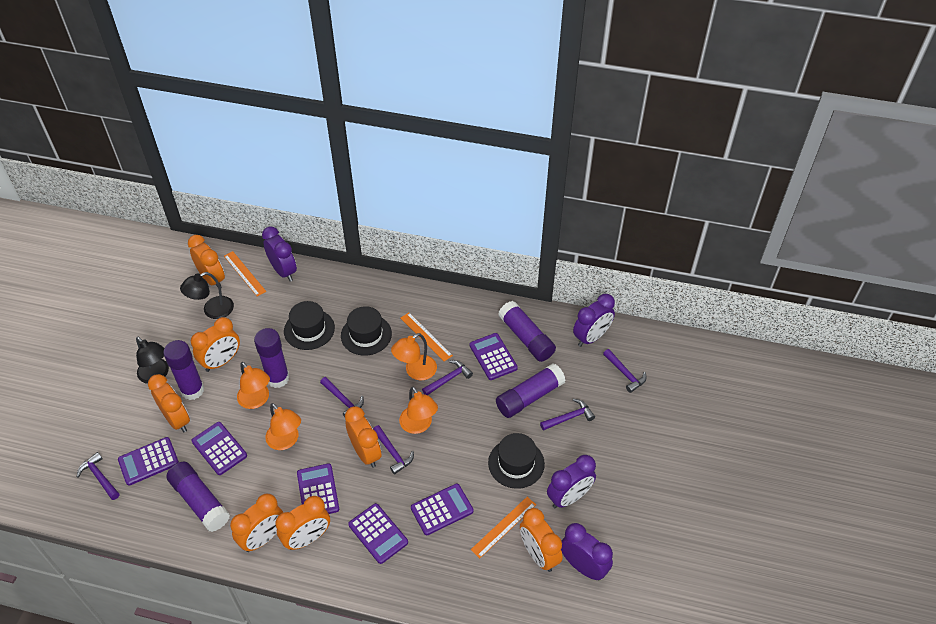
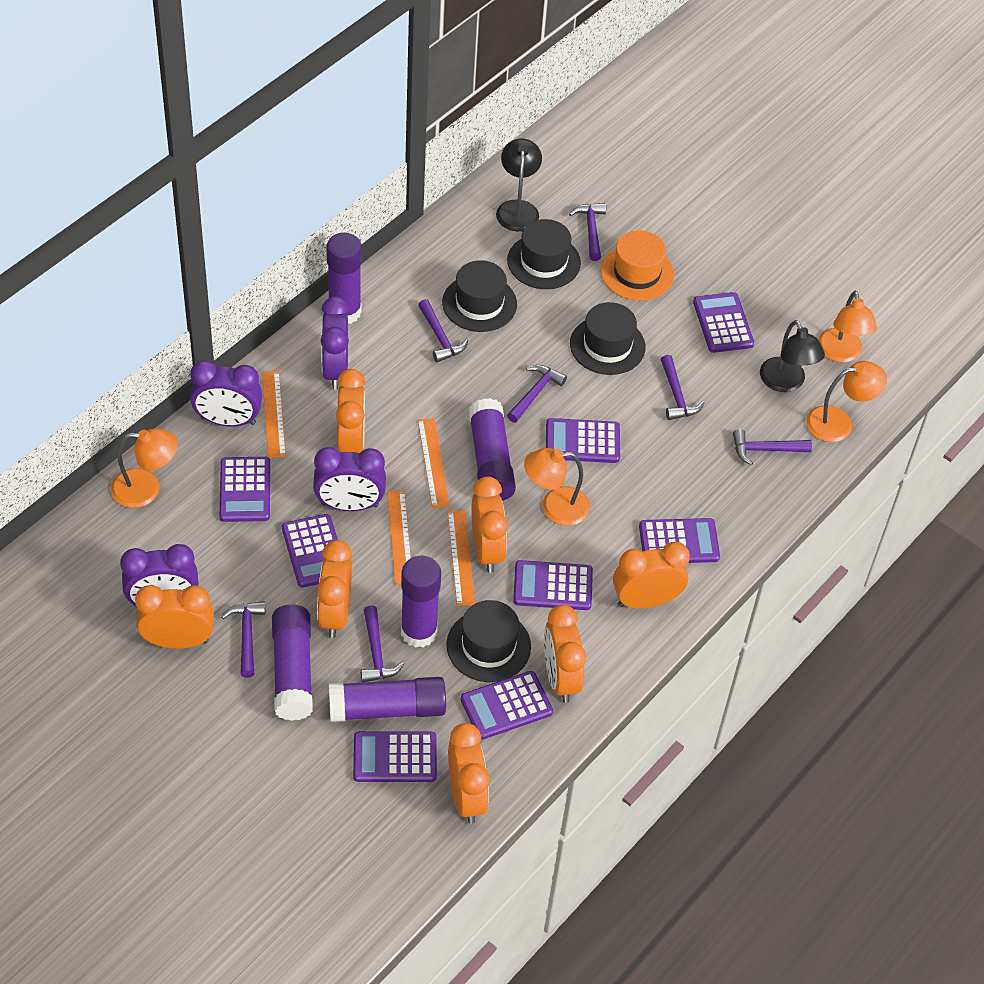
black hat: [284,301,335,350] [341,306,392,356] [488,433,545,489] = 3 -> [442,260,517,332] [446,600,531,682] [507,219,581,289] [570,302,646,375] = 4
orange hat: none = 0 -> [601,230,674,301] = 1
orange ruler: [224,251,266,297] [401,313,453,362] [471,497,536,558] = 3 -> [262,371,286,458] [387,491,411,585] [418,418,450,508] [448,510,475,606] = 4
purple calculator: [118,437,179,486] [191,422,247,475] [297,463,339,514] [348,503,408,564] [411,484,473,535] [470,333,518,380] = 6 -> [219,457,270,522] [282,514,338,588] [353,731,437,782] [461,671,553,740] [513,560,593,610] [546,418,620,463] [639,518,720,563] [693,292,754,353] = 8
purple hammer: [77,452,120,500] [320,377,364,417] [373,425,414,475] [422,360,473,395] [540,399,595,431] [603,349,646,393] = 6 -> [221,601,265,678] [361,605,404,683] [418,299,468,362] [507,365,567,423] [569,203,606,261] [661,355,704,420] [733,429,812,465] = 7

